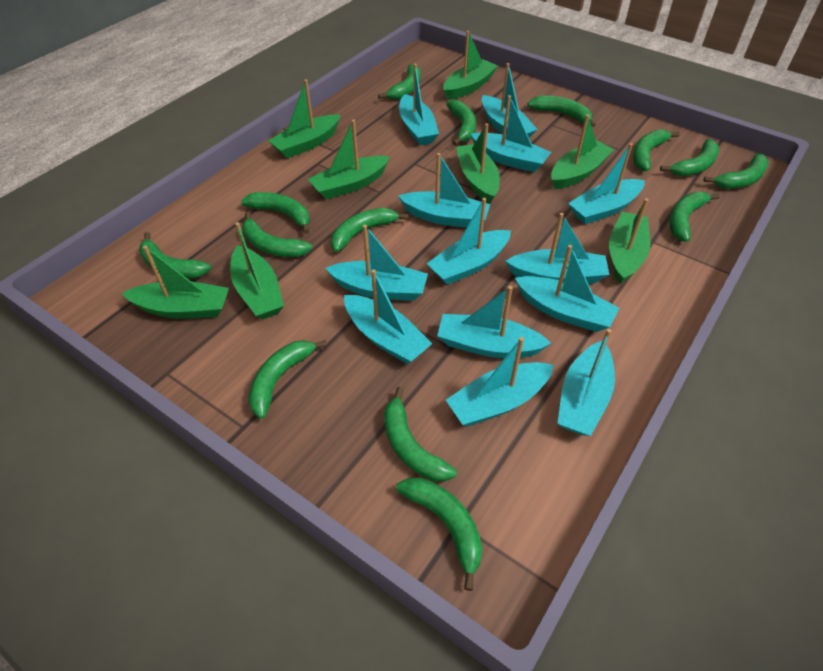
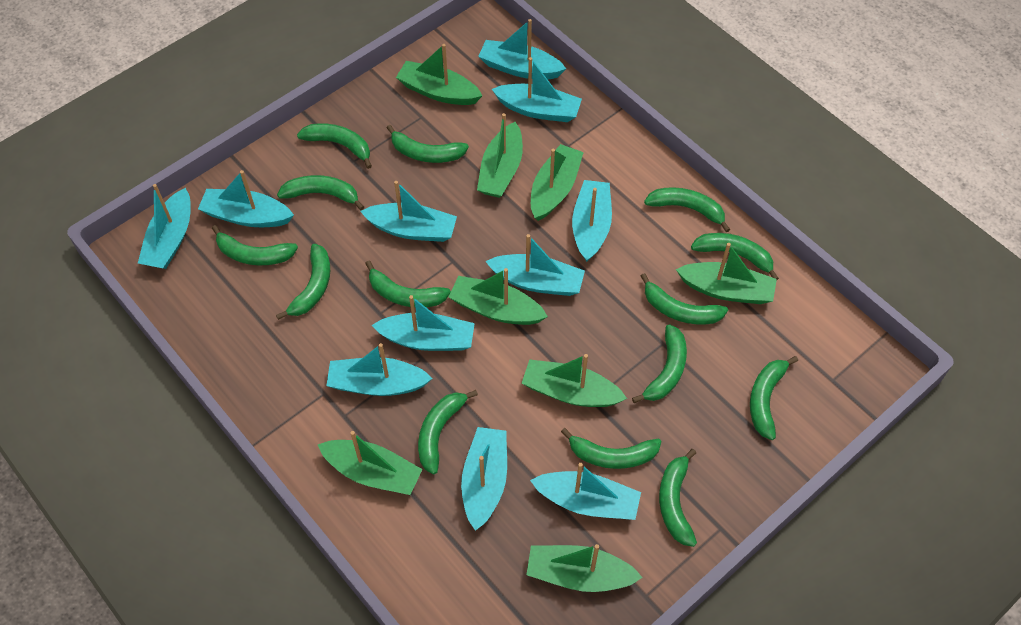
turquoise boat: [325,225,428,301] [344,269,432,364] [398,153,490,228] [399,64,439,145] [427,198,511,285] [437,286,551,358] [446,337,554,426] [470,95,551,172] [482,63,538,138] [506,213,610,284] [515,245,620,332] [557,329,615,436] [568,143,645,224] = 13 -> [138,184,191,269] [198,170,294,227] [326,343,433,396] [360,181,457,242] [372,295,475,351] [461,427,507,531] [478,19,566,79] [485,234,585,296] [492,57,582,122] [530,463,641,520] [572,180,612,262] = 11

